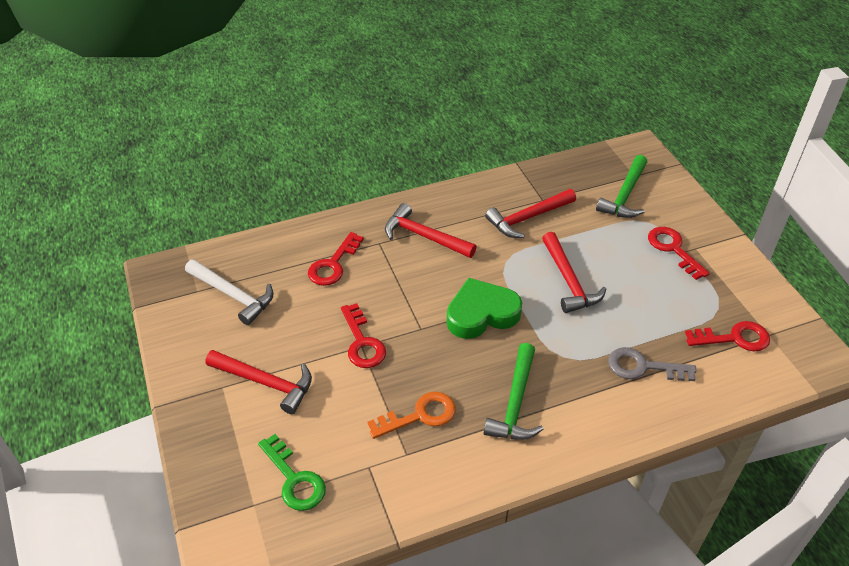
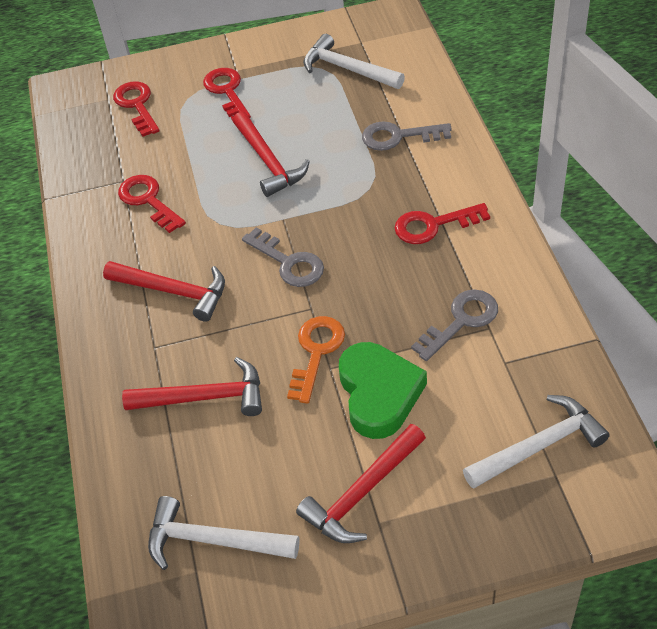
green hammer: [484,343,543,440] [596,155,647,218] = 2 -> none = 0
green key: [258,434,326,511] = 1 -> none = 0
grey key: [608,347,697,381] = 1 -> [242,227,324,287] [362,121,452,151] [411,290,498,361] = 3
white hammer: [185,259,273,325] = 1 -> [148,496,300,570] [303,34,405,89] [463,395,610,489] = 3

